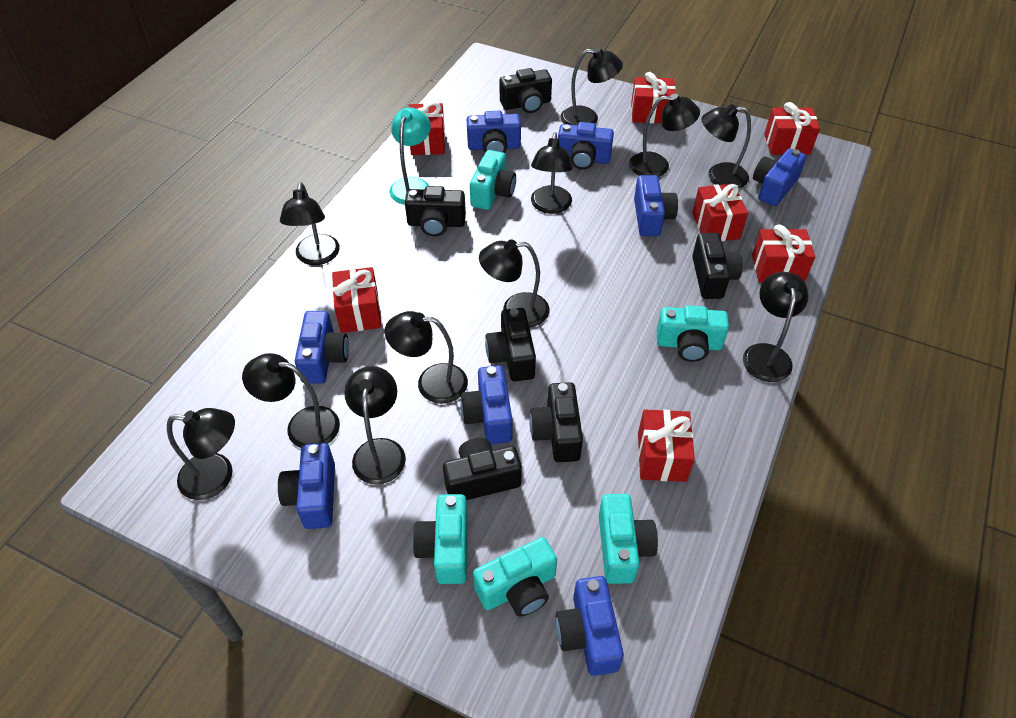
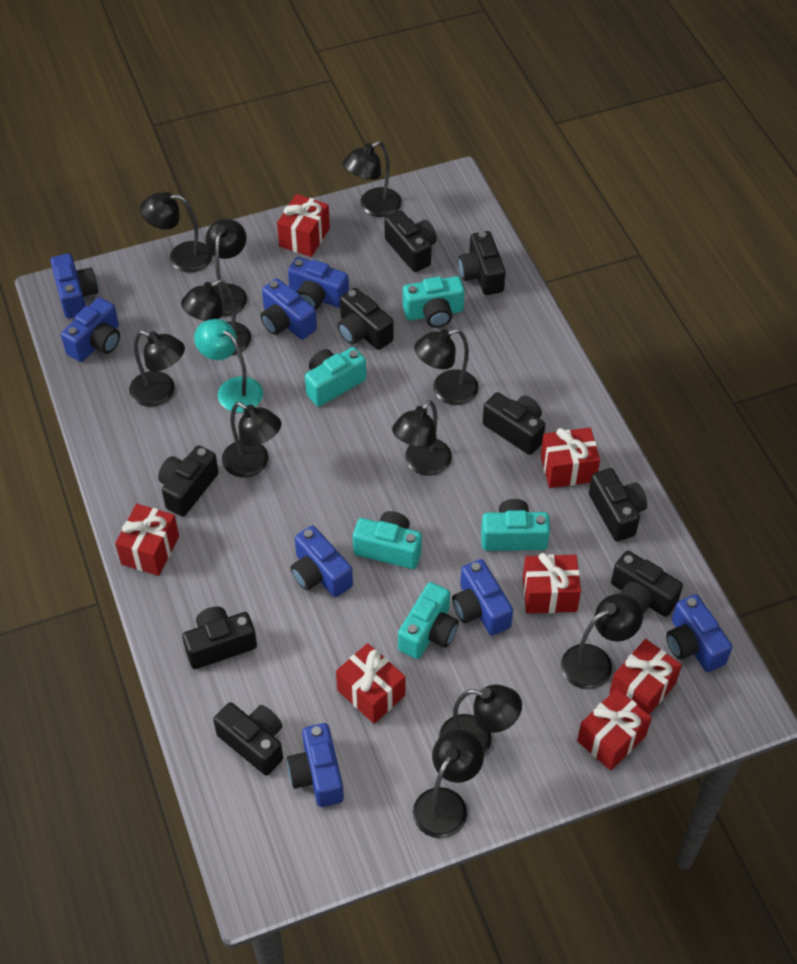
black camera: [405,186,466,236] [443,438,522,500] [485,308,536,381] [500,68,552,113] [529,382,583,462] [692,233,743,299] = 6 -> [158,445,219,516] [182,606,257,669] [213,702,283,775] [337,288,394,350] [384,210,437,272] [458,231,506,295] [483,392,545,455] [589,468,647,541] [611,551,683,617] = 9

